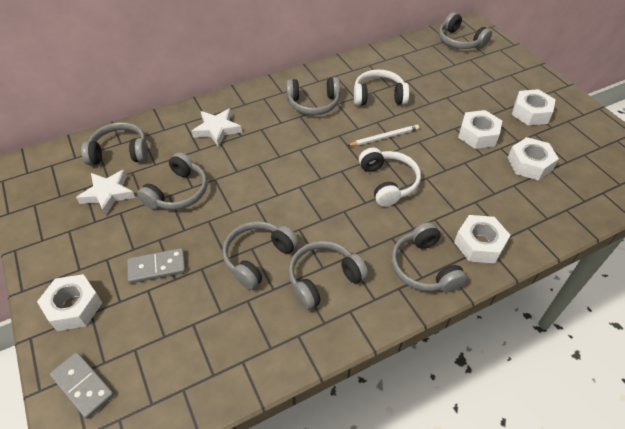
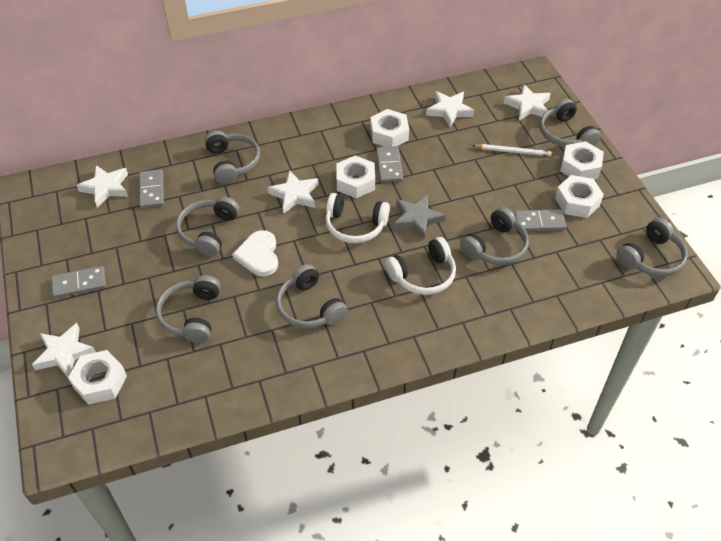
grey domino: [50,352,114,419] [127,248,186,284] = 2 -> [52,266,106,298] [139,169,164,208] [376,146,403,183] [514,209,566,232] = 4
grey star: none = 0 -> [394,194,446,239] = 1
white heart: none = 0 -> [232,230,278,276] = 1
white star: [76,169,135,216] [192,108,242,147] = 2 -> [32,323,96,378] [76,165,128,208] [268,170,319,214] [426,91,474,127] [504,84,551,120] = 5

